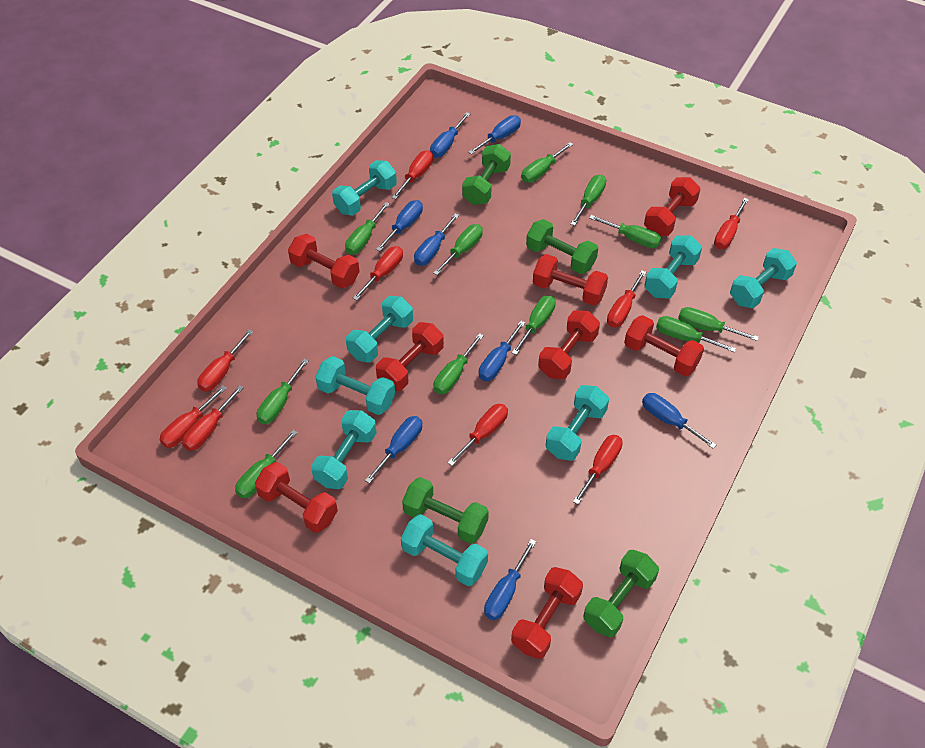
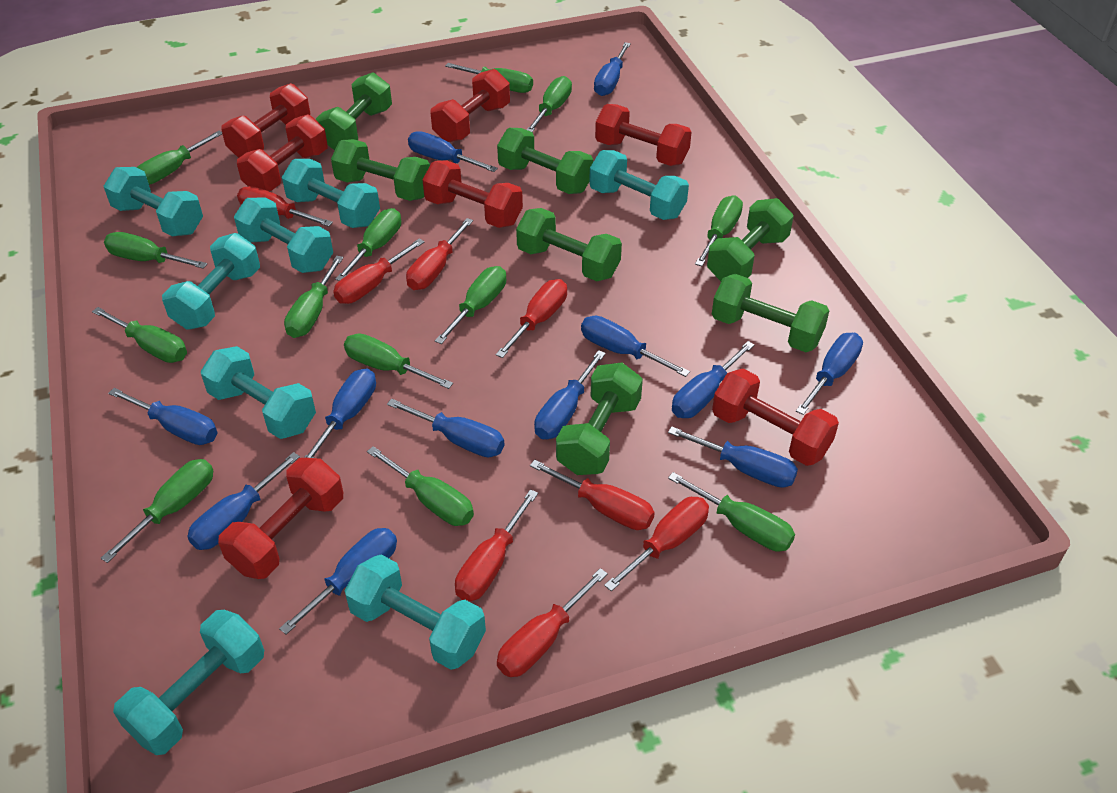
blue screwdriver: [365,416,422,484] [376,200,423,251] [414,213,459,266] [430,112,470,158] [468,115,521,155] [479,321,525,381] [484,539,536,620] [642,393,716,449] = 8 -> [108,388,217,445] [187,452,300,550] [279,528,397,635] [304,368,376,458] [387,399,504,457] [408,131,498,172] [534,350,606,439] [581,316,690,377] [594,42,631,96] [668,426,798,488] [672,341,755,418] [796,333,863,415] = 12
green dumbbell: [402,477,489,544] [462,144,511,205] [526,219,598,274] [583,550,659,637] = 4 -> [316,72,392,150] [331,139,430,201] [497,128,593,194] [516,208,622,281] [556,362,643,475] [707,198,794,281] [712,274,829,352] = 7
green screwdriver: [235,430,298,498] [257,358,309,424] [345,202,390,255] [433,224,483,275] [433,333,484,394] [512,296,556,355] [521,142,573,183] [571,175,606,226] [589,215,661,248] [656,316,736,353] [678,307,759,341] = 11 -> [92,307,187,363] [101,459,213,563] [104,232,207,269] [137,131,222,185] [284,256,344,338] [335,208,401,281] [344,333,453,389] [367,446,474,526] [435,266,506,344] [445,63,533,93] [527,76,572,132] [668,472,795,552] [695,195,743,266] = 13
red dumbbell: [255,462,338,533] [288,234,360,288] [376,322,444,391] [511,567,583,659] [533,254,608,306] [538,310,600,379] [624,315,704,376] [644,177,700,236] = 8 -> [218,458,343,579] [221,83,310,158] [237,114,328,191] [423,160,523,228] [431,69,510,142] [595,104,692,166] [712,369,839,466] = 7
red screwdriver: [160,385,227,448] [182,385,244,451] [197,329,253,392] [353,246,403,301] [392,150,433,199] [448,404,508,466] [573,435,623,504] [607,270,646,328] [714,198,749,249] = 9 -> [237,186,333,227] [333,238,424,304] [406,218,473,290] [455,489,538,601] [496,279,567,358] [497,568,608,677] [530,460,655,530] [604,497,709,591] = 8

